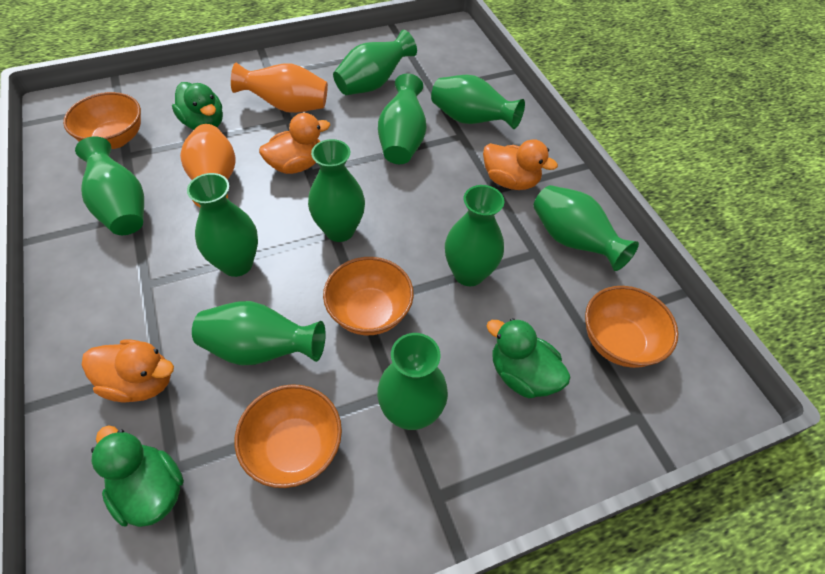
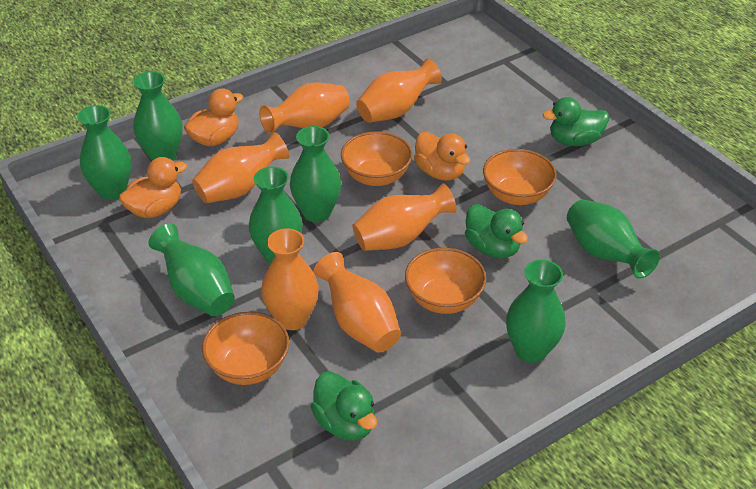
green vase: [75,136,144,235] [187,173,258,277] [192,301,326,365] [308,139,365,242] [333,30,417,95] [377,333,448,430] [378,73,426,164] [431,75,525,129] [445,185,504,286] [534,185,639,271] = 10 -> [78,105,132,200] [133,71,183,161] [149,224,235,316] [249,167,303,264] [290,126,341,222] [506,260,566,363] [567,200,660,279] = 7
orange vase: [180,124,236,207] [231,63,328,113] = 2 -> [192,132,289,203] [259,82,350,134] [261,228,319,330] [314,252,401,353] [352,183,457,251] [356,59,442,123] = 6

